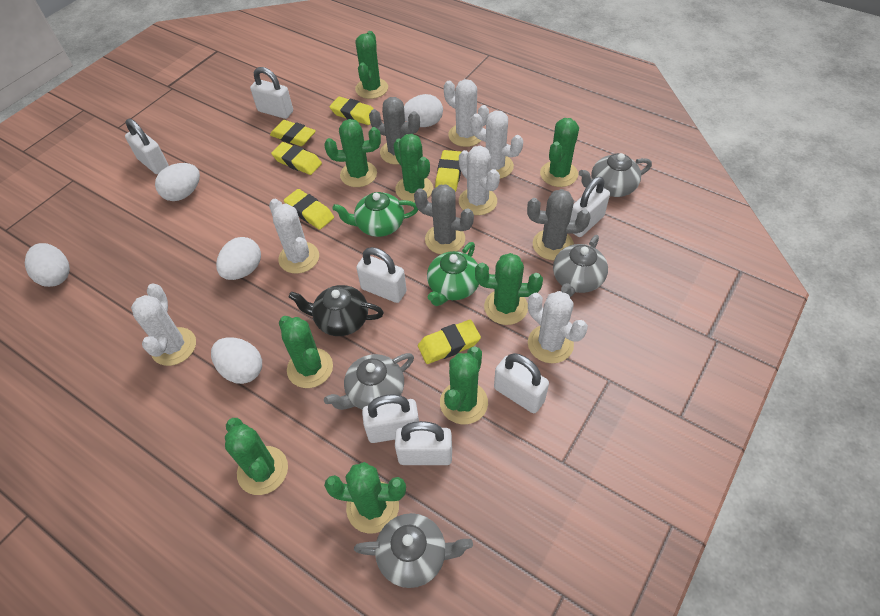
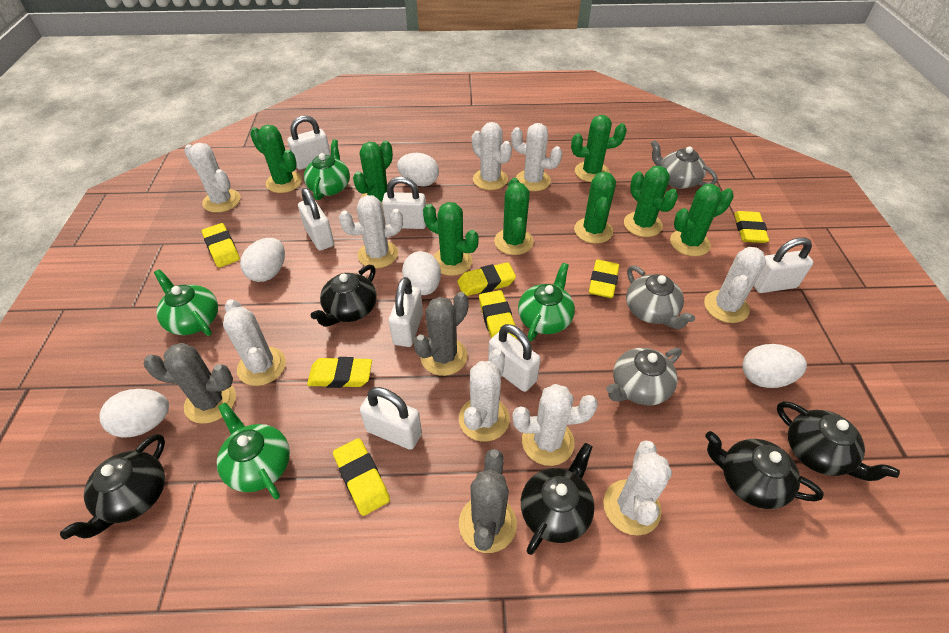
black teapot: [289,285,384,336] = 1 -> [60,434,165,539] [311,265,377,327] [521,443,595,555] [705,431,824,509] [777,401,900,481] = 5
green cactus: [225,418,288,495] [279,316,333,388] [324,119,381,187] [324,462,406,533] [355,31,388,99] [393,134,433,203] [440,347,488,424] [475,253,543,325] [540,118,579,187] = 9 -> [250,125,302,193] [353,140,393,206] [423,202,479,276] [494,178,534,255] [571,115,627,182] [574,172,616,243] [624,166,678,237] [670,184,734,256] = 8
green teapot: [332,192,418,237] [427,242,479,306] = 2 -> [154,269,218,336] [217,402,290,500] [304,139,350,200] [518,263,575,341] = 4
grey teapot: [324,353,414,410] [354,513,473,588] [553,235,608,297] [579,153,652,197] = 4 -> [606,348,682,405] [626,266,695,329] [651,140,717,189] = 3
white cactus: [131,284,196,366] [269,199,319,274] [444,79,489,147] [459,145,500,215] [471,111,523,179] [528,291,588,363] = 6 -> [184,143,240,213] [223,299,286,386] [339,195,403,268] [459,349,510,442] [472,122,512,190] [511,123,562,191] [512,384,598,466] [603,440,672,536] [704,247,766,323] = 9
yellow eraser: [270,120,316,146] [271,142,322,175] [284,189,334,230] [330,97,374,125] [418,320,481,364] [435,150,461,192] = 6 -> [202,223,240,267] [307,357,372,388] [333,438,390,516] [457,262,516,296] [479,290,517,339] [589,260,619,298] [734,211,769,243] = 7

